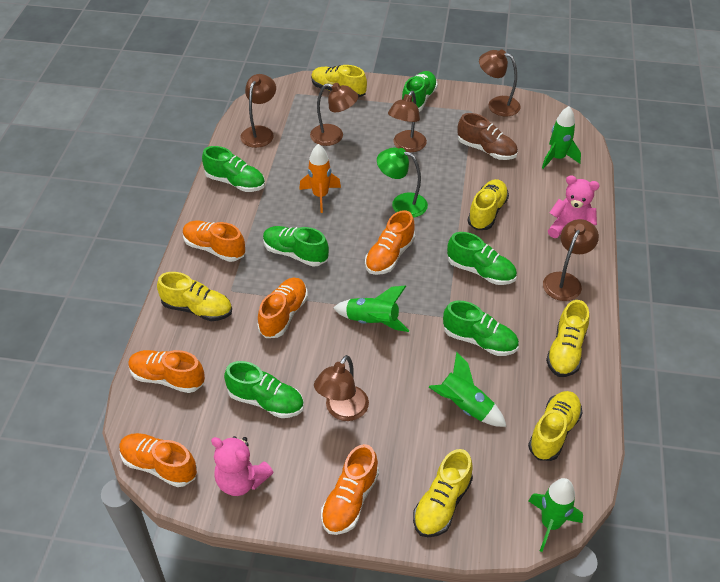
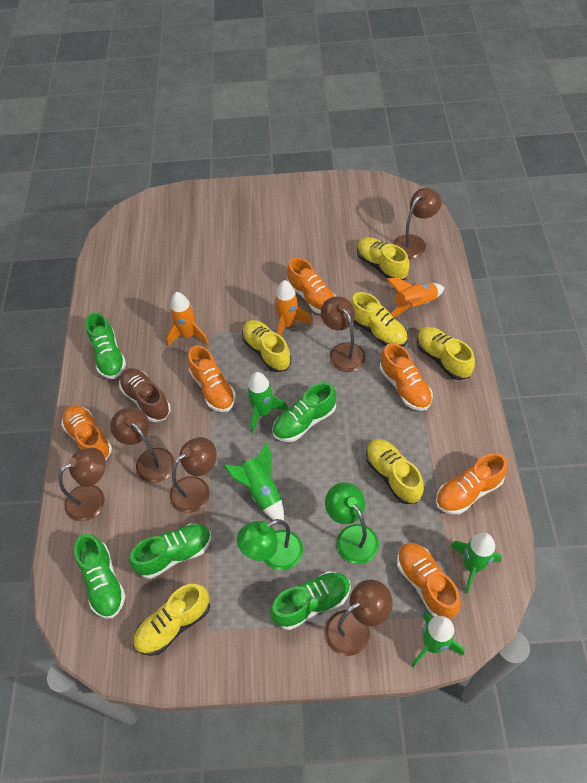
green lamp: [377,148,428,218] = 1 -> [237,519,303,570] [325,482,379,564] = 2
green shoe: [202,146,265,192] [224,361,304,418] [263,226,329,267] [402,71,438,112] [443,300,519,356] [447,232,517,285] = 6 -> [74,534,126,619] [85,312,126,379] [129,524,211,579] [270,571,351,630] [272,382,336,442] = 5
orange rocket: [299,144,341,213] = 1 -> [166,292,209,346] [274,280,312,336] [387,278,444,317] = 3
pink teddy bear: [211,436,274,496] [548,175,600,238] = 2 -> none = 0

